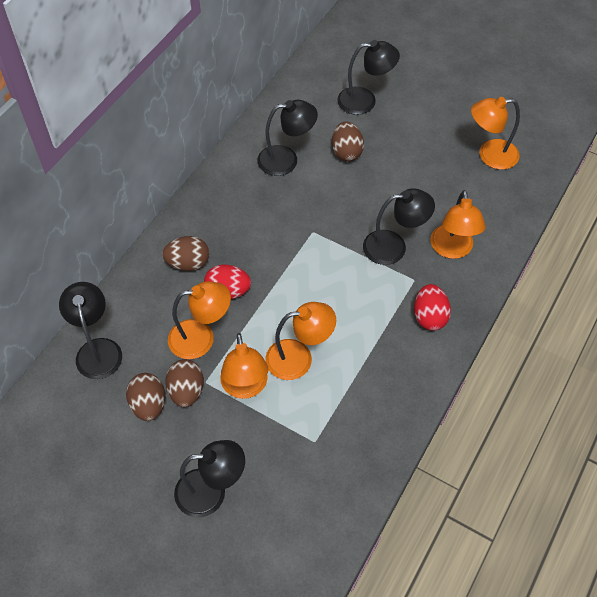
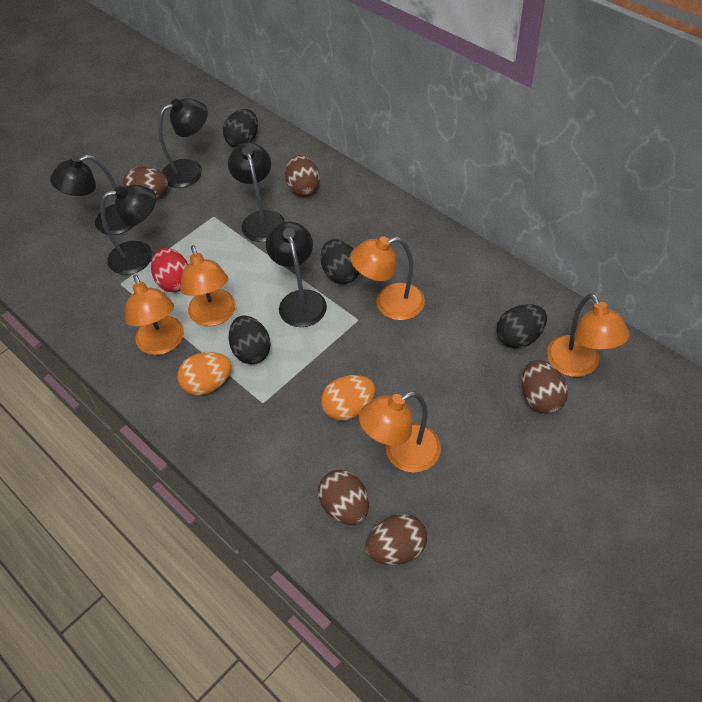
black egg: none = 0 -> [223,109,258,147] [229,315,271,364] [321,239,359,284] [496,304,547,348] = 4
brown egg: [126,373,165,421] [162,236,209,271] [165,359,204,407] [332,122,364,161] = 4 -> [123,167,168,198] [285,155,320,196] [318,470,369,525] [365,514,427,565] [522,360,568,414] = 5
orange egg: none = 0 -> [177,352,232,395] [321,375,375,421] = 2
red egg: [204,265,251,299] [414,284,451,331] = 2 -> [151,248,188,292] = 1

